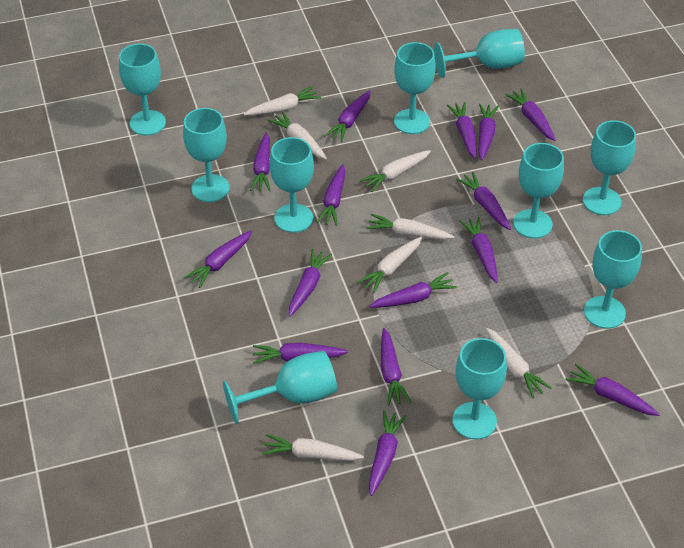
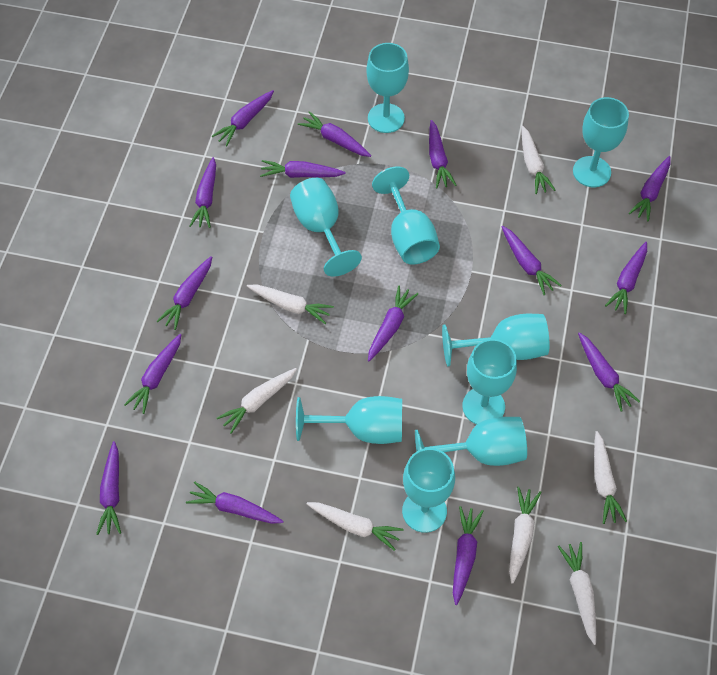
turquoise goblet: [119,44,166,136] [183,108,230,202] [223,351,337,424] [270,137,314,233] [394,42,436,134] [434,29,525,78] [452,338,507,439] [513,143,564,238] [583,120,636,215] [584,230,642,329] = 10 -> [290,178,362,277] [296,396,402,444] [366,43,409,133] [372,166,440,264] [402,448,455,533] [415,417,527,466] [442,314,549,366] [462,339,517,425] [573,97,629,187] = 9

